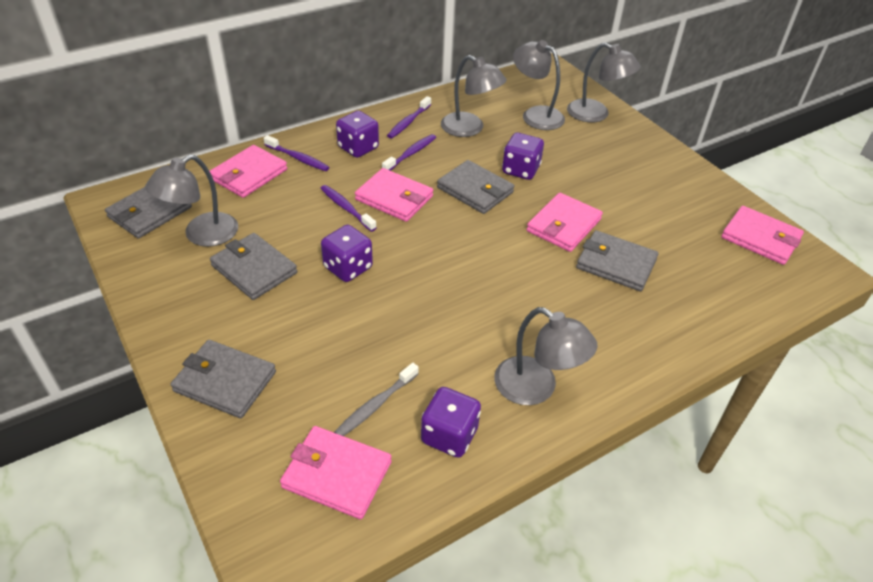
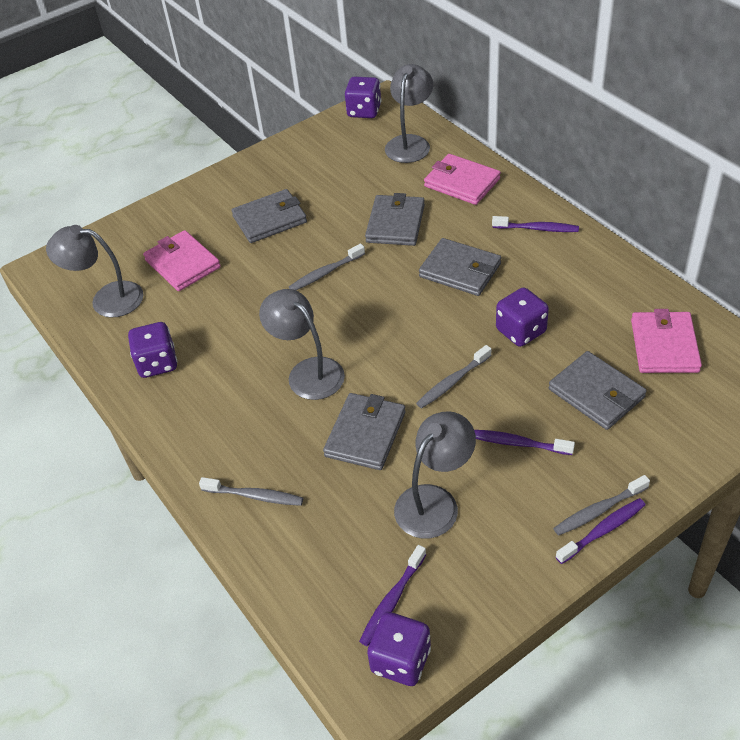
grey lamp: [145,155,238,247] [441,55,507,137] [494,307,597,405] [513,40,565,130] [567,43,641,122] = 5 -> [46,225,144,318] [259,289,345,400] [385,64,433,163] [394,411,476,539] = 4
grey toothbrush: [334,363,419,436] = 1 -> [199,477,303,506] [289,244,365,290] [416,345,492,408] [553,475,650,536] = 4
pink wallet: [210,145,287,198] [280,426,392,519] [355,168,433,222] [527,193,603,252] [721,206,804,265] = 5 -> [143,230,221,291] [424,154,501,205] [631,309,702,373] = 3

